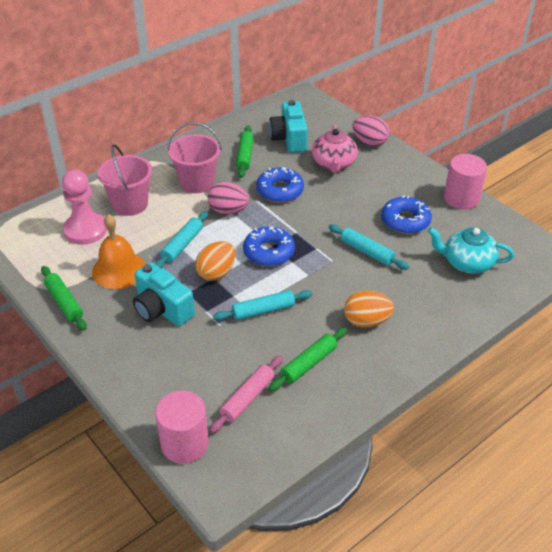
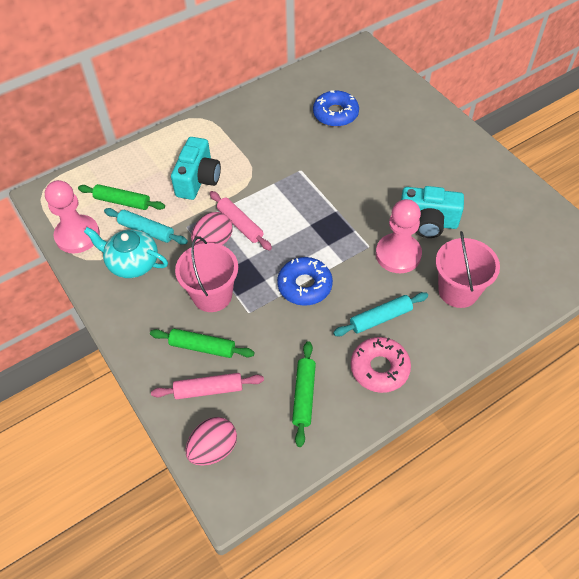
blue donut: [243,226,295,266] [256,167,304,203] [381,195,432,234] = 3 -> [277,257,333,306] [313,91,359,127] = 2
orange bell: [92,214,145,289] = 1 -> none = 0
orange egg: [195,241,235,281] [344,290,394,328] = 2 -> none = 0
pink cylinder: [155,390,209,464] [444,154,487,209] = 2 -> none = 0
pink donut: none = 0 -> [351,337,411,393] = 1
pink pawn: [62,169,107,245] = 1 -> [45,180,100,253] [376,199,422,273] = 2
pink rolling pin: [210,355,283,433] = 1 -> [151,373,264,399] [210,191,272,251] = 2
pink teapot: [312,125,358,173] = 1 -> none = 0
turquoise rolling pin: [155,211,208,268] [213,290,313,321] [328,224,409,270] = 3 -> [104,208,188,245] [333,292,428,336] = 2

